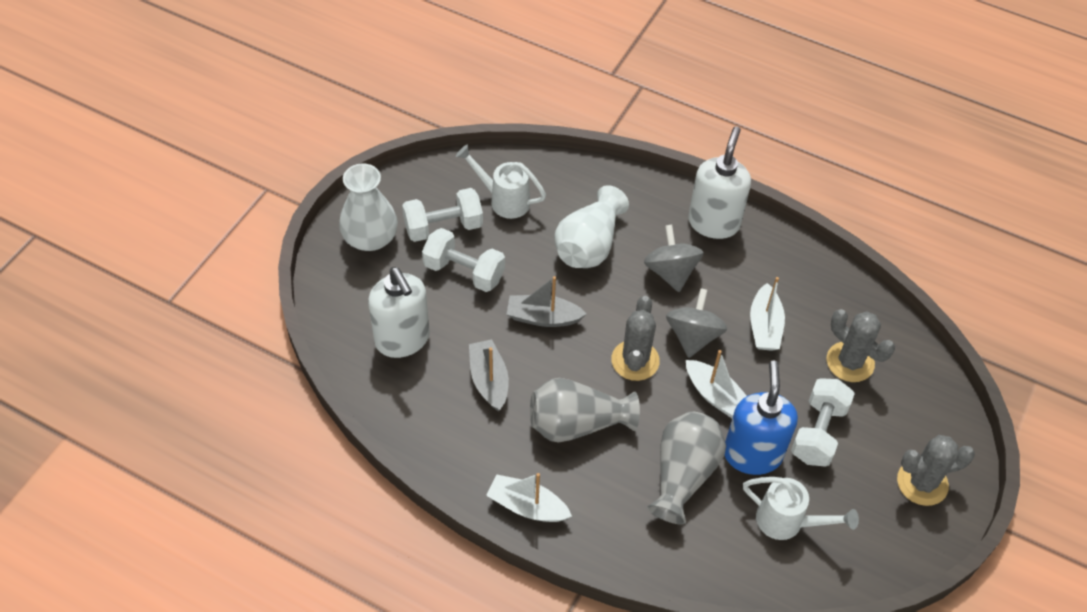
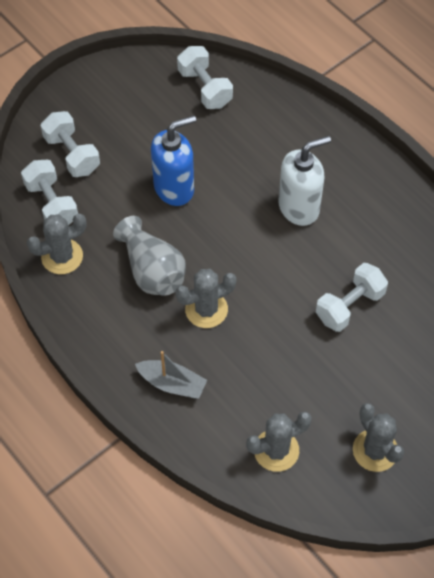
grey boat: [469,339,509,411] [506,276,586,327] = 2 -> [135,351,207,399] = 1
grey cactus: [611,296,660,381] [826,309,895,382] [897,435,975,506] = 3 -> [27,214,87,274] [175,269,236,328] [246,412,312,472] [353,403,404,472] = 4
grey spinning top: [644,225,704,292] [666,288,727,358] = 2 -> none = 0
grey vase: [530,378,640,442] [647,411,726,525] = 2 -> [113,216,186,296] = 1
white boat: [486,473,572,522] [686,350,747,418] [750,277,785,351] = 3 -> none = 0
white dumbbell: [402,188,483,242] [422,228,505,292] [791,378,855,467] = 3 -> [21,160,78,225] [41,111,100,177] [177,46,233,109] [316,263,388,332] = 4
white soap dispenser: [368,267,430,358] [688,126,751,239] = 2 -> [278,136,331,226] = 1
white vase: [339,163,398,251] [554,185,629,268] = 2 -> none = 0
white watering can: [456,145,546,219] [743,477,859,540] = 2 -> none = 0

